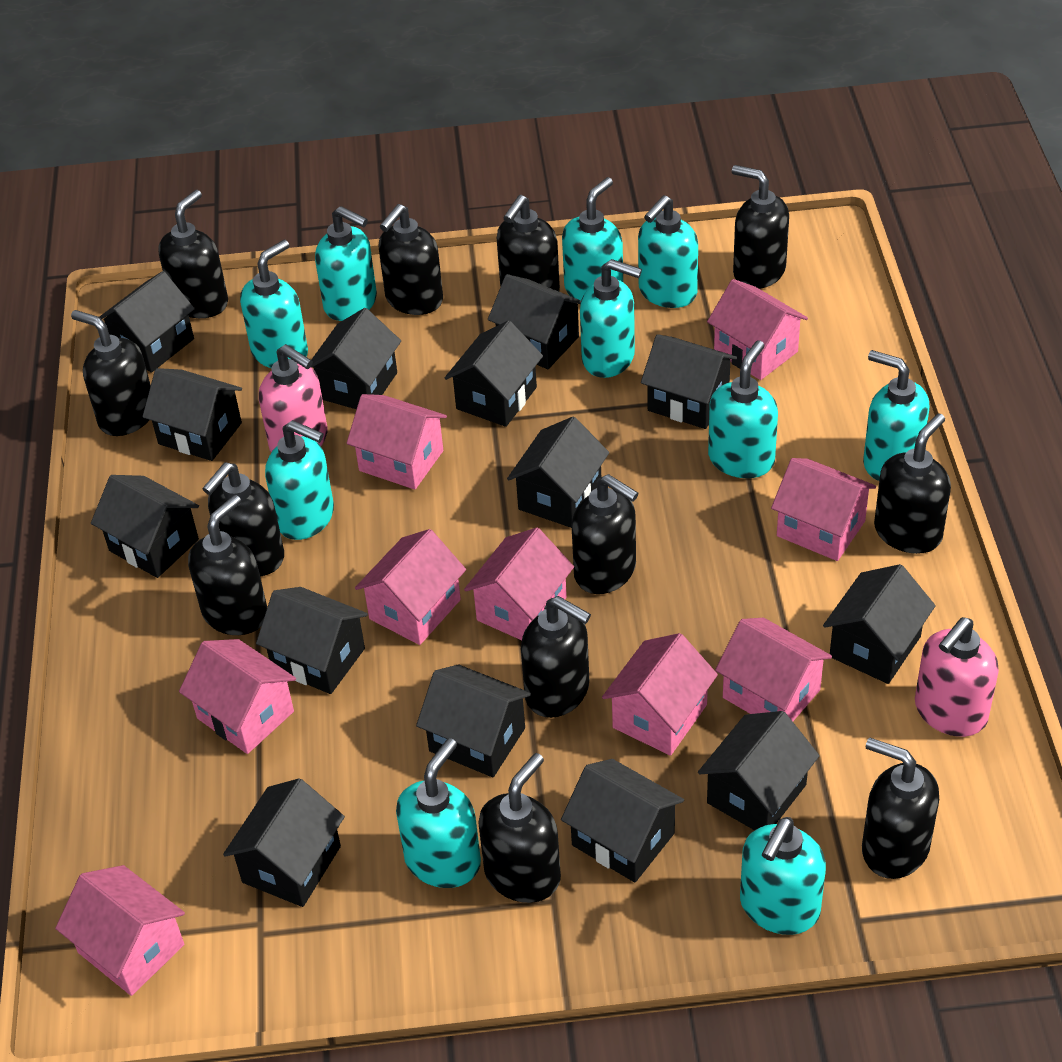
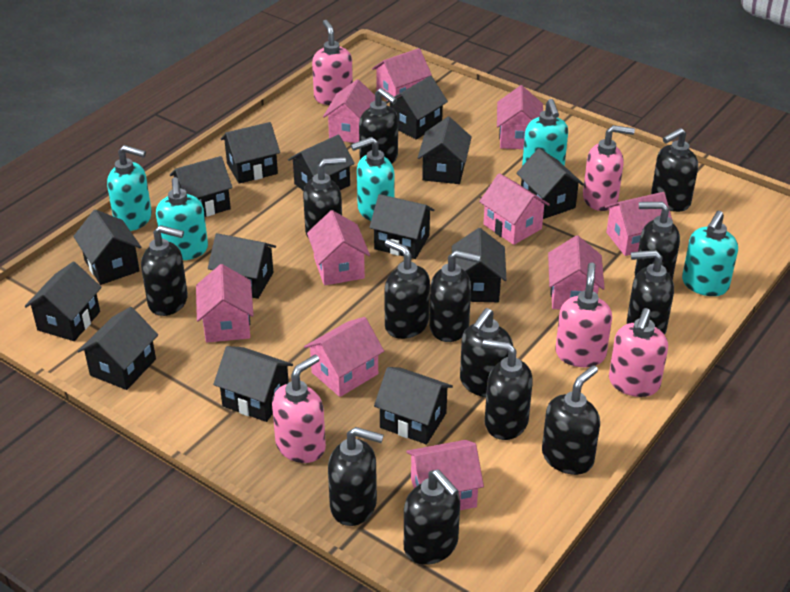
black soap dispenser: [71,310,151,436] [158,190,228,318] [188,495,267,635] [202,462,284,576] [379,204,443,315] [478,753,561,903] [497,195,560,291] [521,596,591,718] [571,474,638,594] [732,165,789,289] [862,737,939,879] [874,413,951,554] = 12 -> [141,225,188,316] [303,157,346,239] [328,427,384,526] [359,88,398,164] [384,239,430,339] [404,469,460,565] [429,250,480,342] [460,308,513,397] [482,339,533,440] [542,365,600,475] [627,250,674,335] [635,202,680,280] [651,128,698,212] = 13
pink house: [55,865,185,996] [179,639,296,754] [346,394,447,490] [355,529,466,645] [464,528,574,640] [602,633,718,756] [707,279,808,380] [715,618,832,721] [771,458,876,561] = 9 -> [196,264,254,343] [304,317,384,397] [307,210,370,286] [323,79,375,143] [372,48,432,103] [406,440,484,510] [479,173,550,245] [497,85,543,149] [548,235,605,309] [605,192,672,256] = 10
pink soap dispenser: [259,344,328,452] [915,617,999,737] = 2 -> [272,355,326,463] [312,20,353,105] [555,263,612,367] [583,125,635,211] [609,308,668,397] = 5
turquoise soap dispenser: [240,240,308,368] [265,420,334,540] [315,206,377,321] [396,738,481,888] [562,177,623,300] [580,259,642,378] [638,195,698,308] [708,340,778,478] [740,817,826,935] [863,350,929,481] = 10 -> [107,145,152,231] [156,177,208,260] [351,137,395,221] [522,99,568,166] [682,211,738,296] = 5

